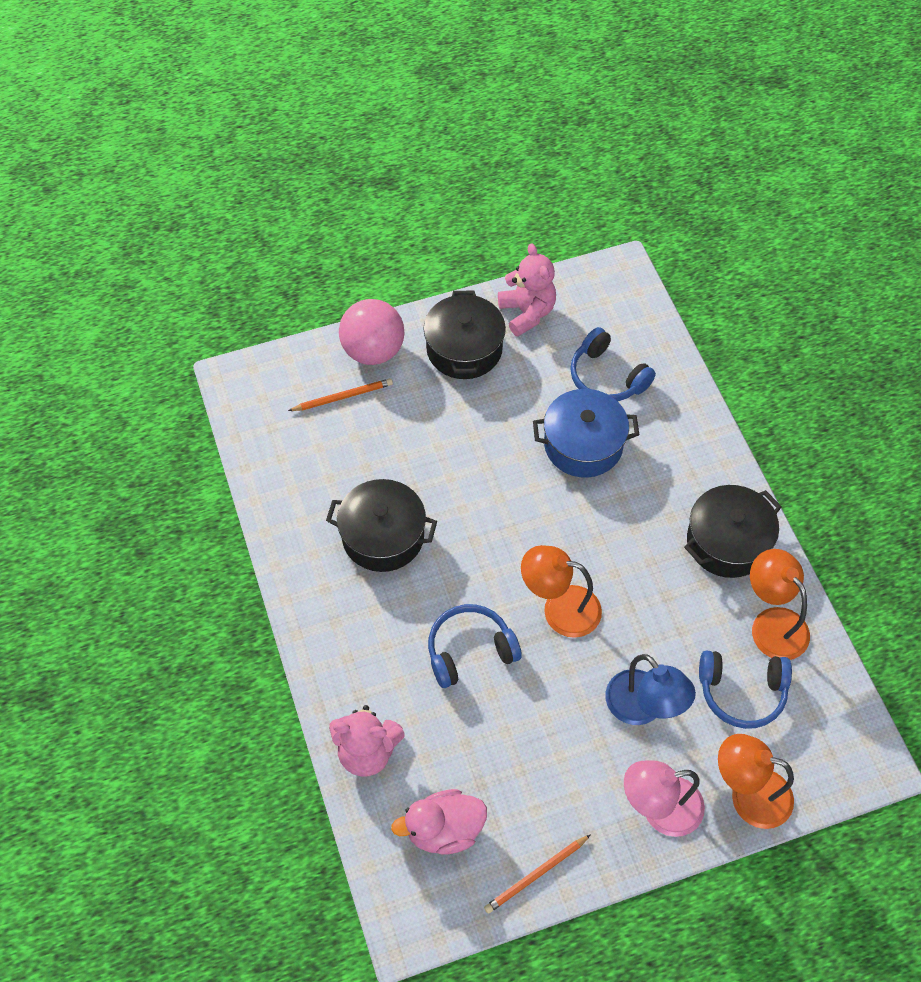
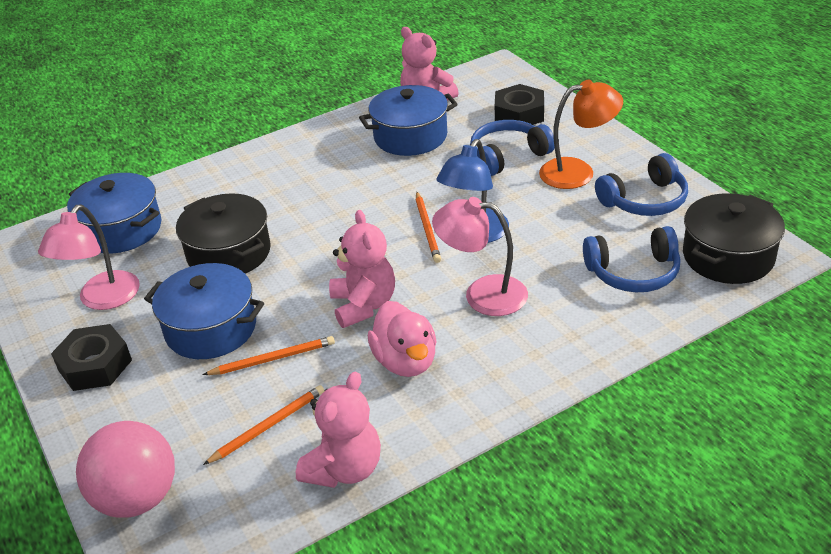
black nut: none = 0 -> [51,324,132,391] [495,84,544,125] = 2
black pot: [326,479,437,572] [423,291,506,379] [684,485,782,578] = 3 -> [176,193,271,274] [683,193,785,284] = 2
blue pot: [533,389,639,478] = 1 -> [67,173,162,253] [144,263,264,359] [359,85,458,156] = 3
orange lamp: [521,545,602,638] [718,734,794,829] [750,549,810,660] = 3 -> [539,80,623,189] = 1
orange pencil: [288,378,393,411] [484,834,591,914] = 2 -> [203,336,335,375] [203,385,325,465] [416,192,441,263] = 3
pink lamp: [624,760,705,837] = 1 -> [38,204,140,310] [432,197,528,316] = 2
pink teddy bear: [329,705,405,776] [498,243,556,337] = 2 -> [296,372,381,488] [329,210,395,328] [400,27,459,101] = 3

